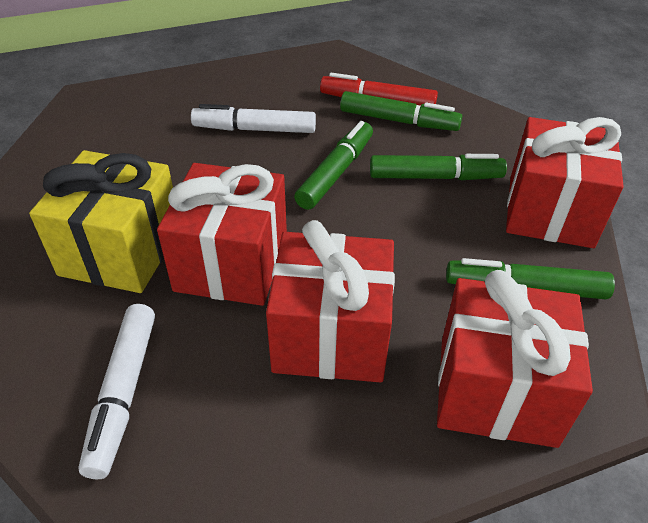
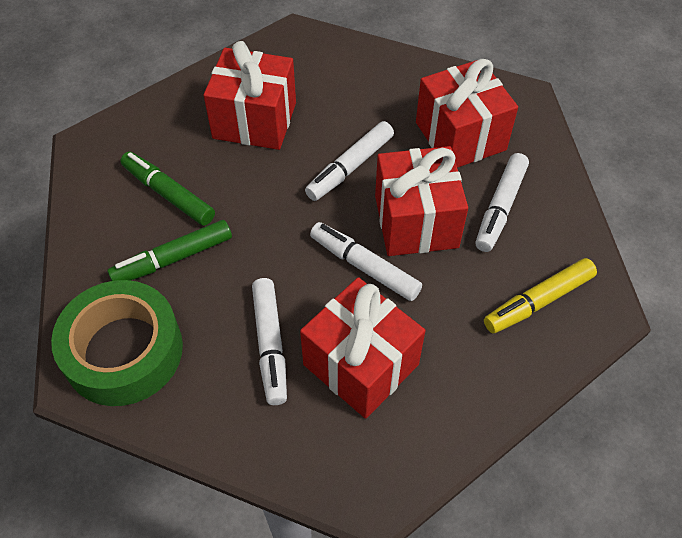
green marker: [294,121,373,210] [340,91,462,131] [370,154,507,180] [446,258,615,299] = 4 -> [107,220,232,281] [120,152,215,226] = 2
green tape: none = 0 -> [51,280,183,406] = 1
red marker: [320,73,438,106] = 1 -> none = 0
white marker: [78,304,155,479] [191,104,316,133] = 2 -> [252,278,287,405] [305,121,394,201] [310,222,422,301] [475,153,529,252] = 4
yellow gift: [29,150,173,293] = 1 -> none = 0
yellow marker: none = 0 -> [484,258,597,333] = 1

